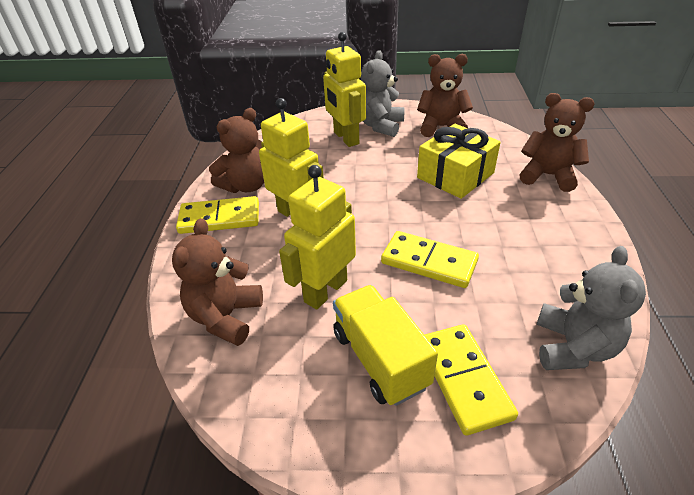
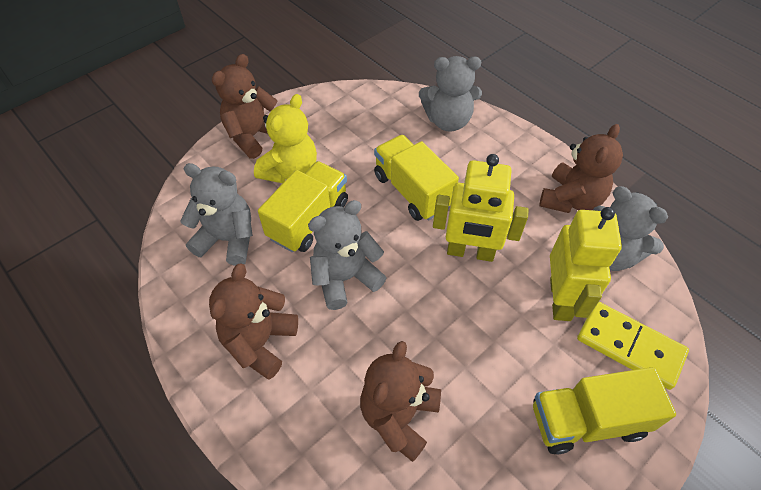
grey teddy bear: [360,50,404,137] [537,246,646,370] = 2 -> [180,163,253,266] [308,200,387,310] [419,56,482,132] [593,186,668,271] = 4
yellow domino: [176,196,259,234] [381,231,479,288] [425,324,518,436] = 3 -> [577,302,689,390] = 1
yellow gift: [417,124,501,199] = 1 -> none = 0
yellow robot: [259,98,324,217] [279,165,356,310] [323,32,366,147] = 3 -> [433,154,529,262] [550,207,622,321] = 2
yellow teddy bear: none = 0 -> [254,94,317,183] = 1
yellow truck: [333,285,438,406] = 1 -> [258,161,348,252] [374,135,459,221] [533,367,676,454] = 3

